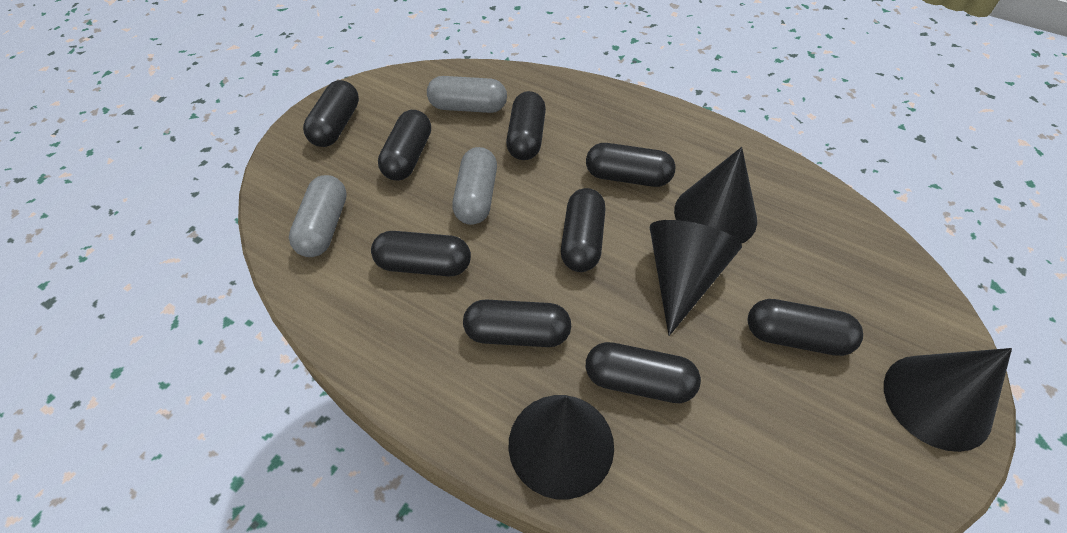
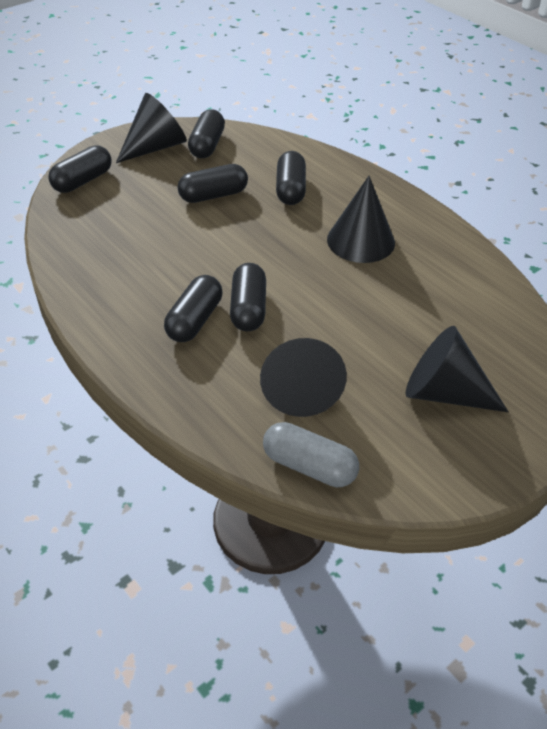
black capsule: [303,80,359,147] [371,231,471,276] [378,110,431,180] [463,299,571,347] [506,91,546,160] [561,188,606,272] [586,143,675,187] [586,342,701,403] [748,299,863,356] = 9 -> [48,145,112,193] [164,275,222,342] [178,164,248,203] [188,109,225,158] [230,263,266,331] [276,151,306,205] = 6
grey capsule: [289,175,347,257] [427,76,507,113] [452,147,497,225] = 3 -> [263,422,359,487] = 1

